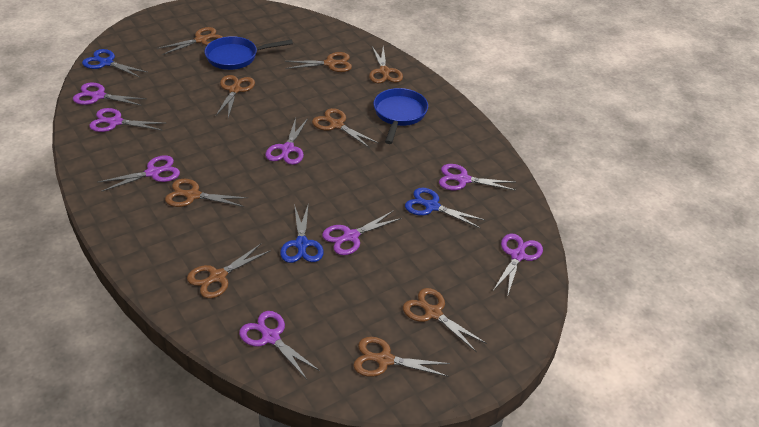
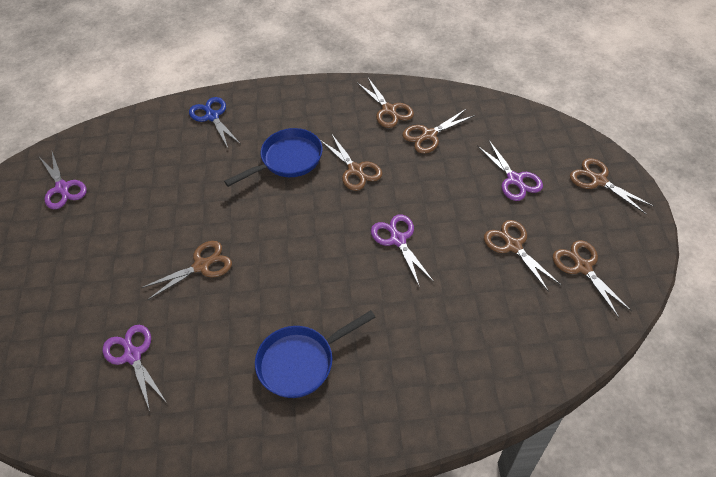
blue scissors: [82,49,147,77] [280,204,324,263] [405,188,485,228] = 3 -> [189,97,240,148] = 1
brown scissors: [157,27,222,55] [165,179,248,207] [187,243,271,298] [216,75,255,118] [285,52,352,72] [312,108,378,148] [353,337,451,377] [369,46,403,83] [403,288,487,352] = 9 -> [141,241,232,300] [320,133,382,191] [357,78,414,128] [402,108,475,153] [484,220,561,292] [553,240,632,318] [570,158,653,214] = 7
purple scissors: [73,82,146,106] [89,108,165,132] [97,155,180,192] [239,311,320,379] [265,118,308,165] [322,210,402,255] [439,164,516,191] [493,234,543,297] = 8 -> [40,152,87,209] [103,325,167,411] [371,215,434,287] [477,140,543,201] = 4

